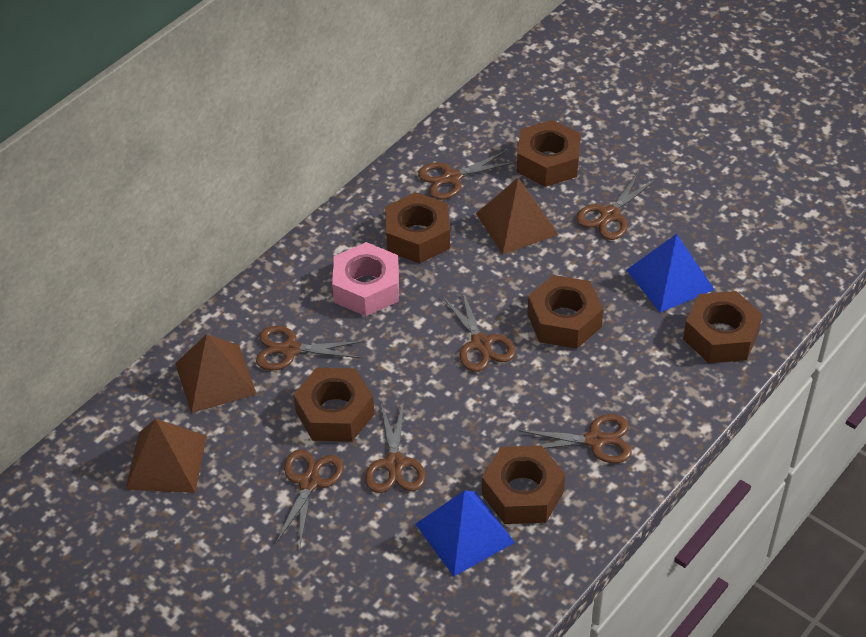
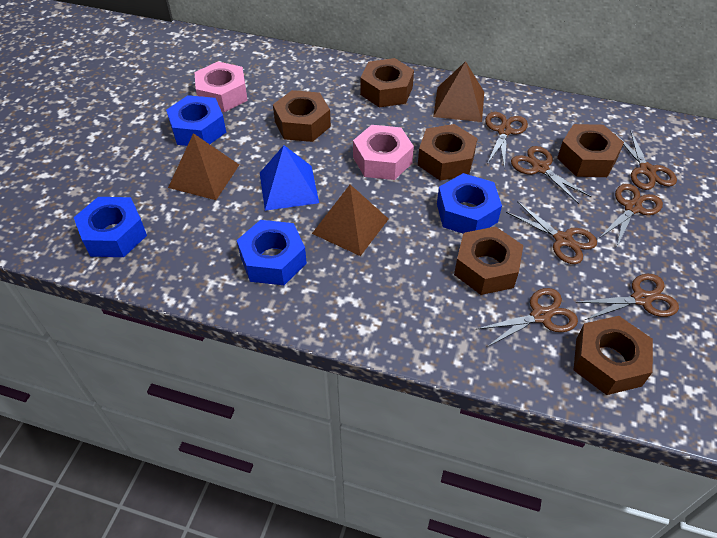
blue nut: none = 0 -> [73,197,147,257] [166,95,226,146] [237,220,307,285] [437,173,502,233] = 4
blue pyramid: [416,490,515,576] [626,234,715,313] = 2 -> [260,145,319,211] = 1
pink nut: [332,242,399,316] = 1 -> [195,62,248,112] [353,125,414,180] = 2

